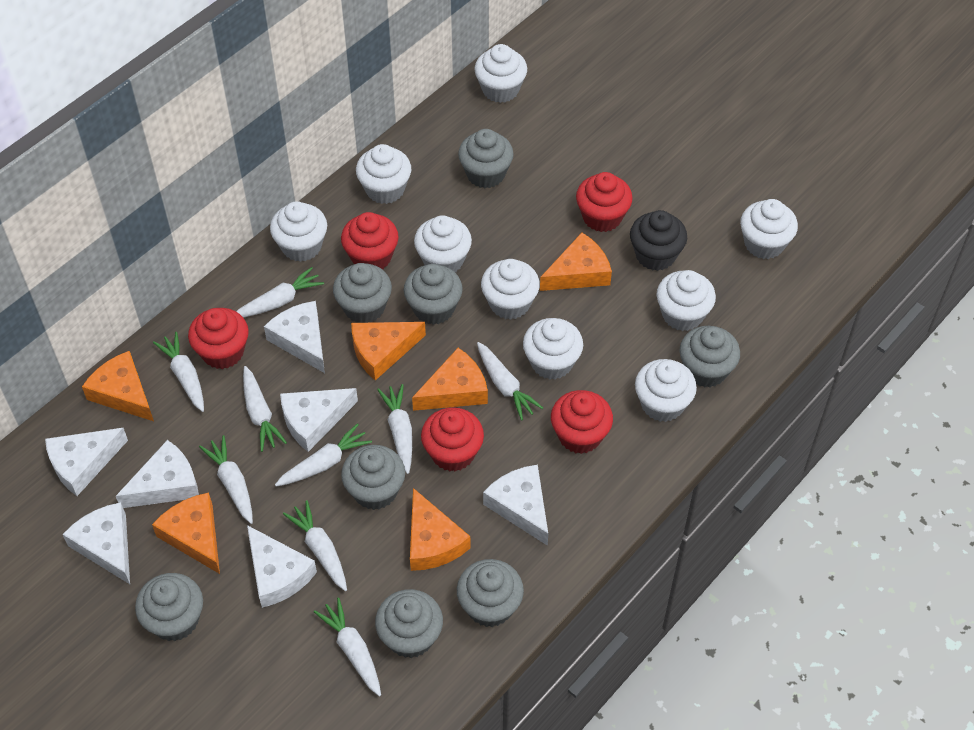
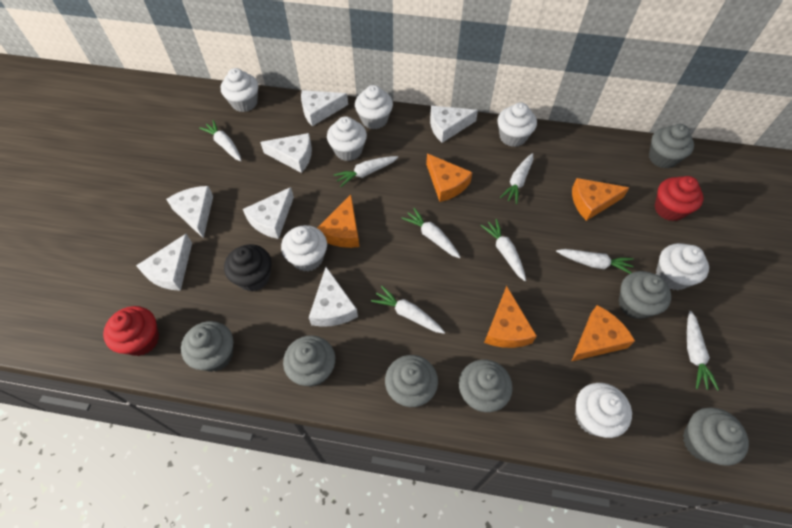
grey cupcake: [135,573,203,641] [333,263,392,323] [341,445,405,510] [375,589,443,658] [404,264,463,325] [457,559,524,627] [458,129,514,188] [680,326,740,387] = 8 -> [181,321,233,372] [283,335,335,387] [385,355,438,407] [459,360,513,412] [619,271,671,319] [649,124,694,169] [683,408,749,466] = 7
orange cheese: [82,351,154,421] [152,493,220,574] [351,322,426,380] [410,488,471,571] [412,348,488,411] [540,233,612,291] = 6 -> [317,195,359,248] [426,154,473,202] [484,286,537,348] [571,305,635,362] [572,178,629,221] = 5
red cupcake: [188,308,249,369] [341,212,399,269] [421,407,484,472] [551,390,613,454] [576,172,633,232] = 5 -> [103,306,159,356] [655,176,703,221] = 2
white carrot: [153,332,204,412] [199,435,253,524] [236,267,324,318] [243,366,287,452] [275,423,372,486] [283,500,347,591] [314,598,381,696] [377,384,412,474] [477,342,543,421] = 9 -> [199,120,242,161] [334,156,398,187] [371,286,445,334] [401,208,461,258] [480,219,526,281] [500,153,533,204] [556,249,634,274] [687,311,719,391] = 8
white cupcake: [270,201,327,262] [356,144,411,204] [414,215,472,272] [474,44,527,103] [481,259,540,320] [523,318,583,380] [635,359,697,422] [657,270,716,331] [740,199,798,259] = 9 -> [221,68,258,112] [281,225,327,271] [327,116,367,161] [355,85,393,129] [497,102,537,147] [575,383,632,438] [656,243,709,290] = 7

